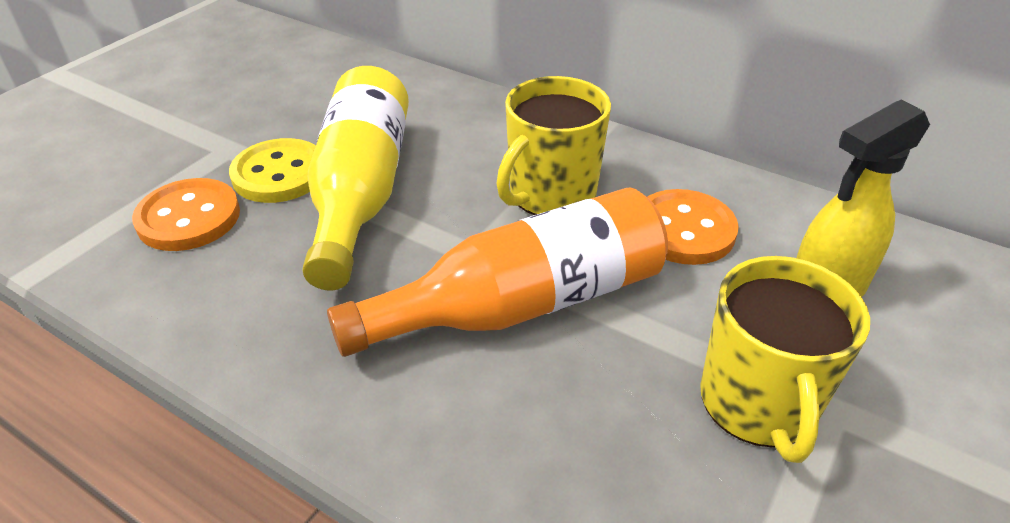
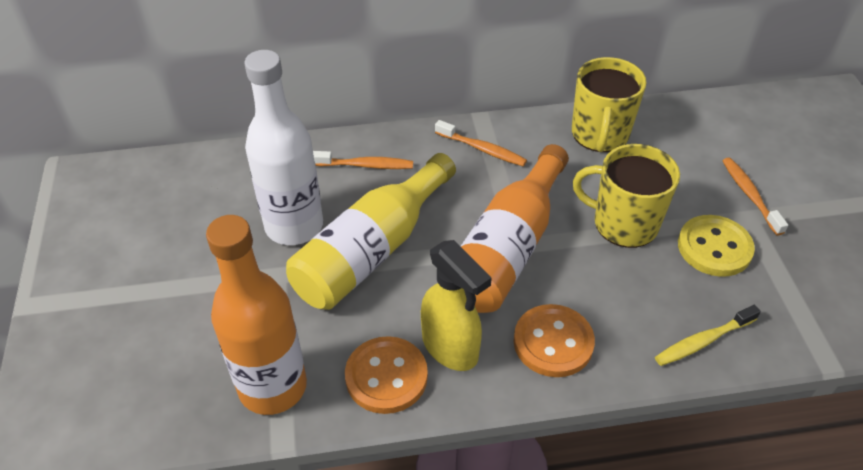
orange bottle: [327,187,668,357] = 1 -> [206,215,307,415] [461,144,569,313] = 2
orange toothbrush: none = 0 -> [313,151,413,169] [435,120,527,166] [722,157,788,236] = 3
white bottle: none = 0 -> [245,50,323,245] = 1
yellow toothbrush: none = 0 -> [655,305,761,366] = 1

